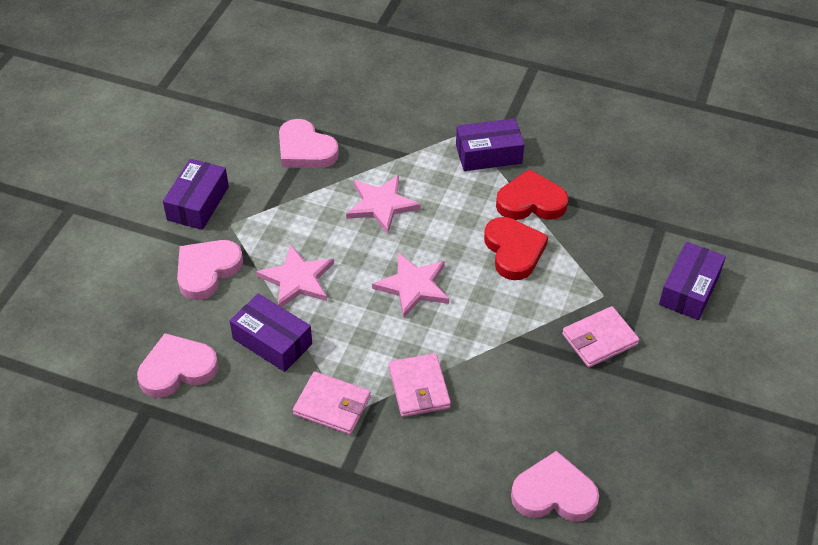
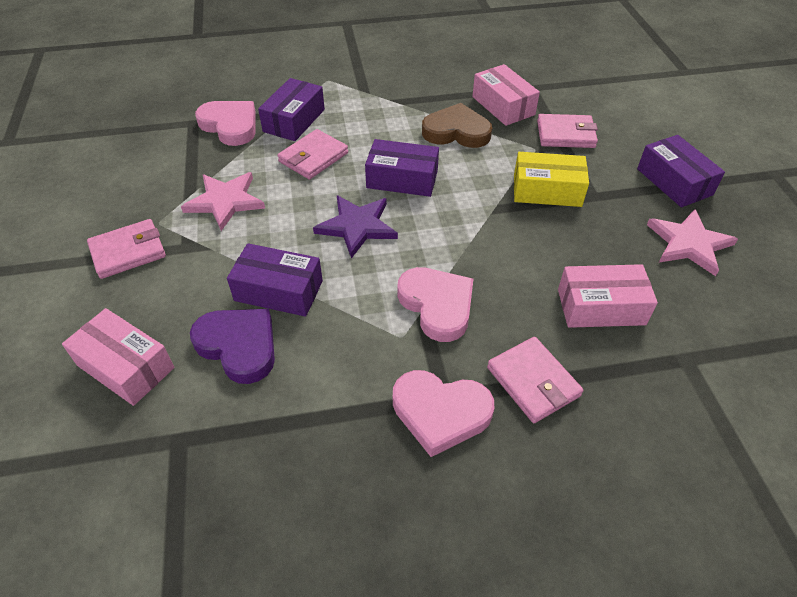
brown heart: none = 0 -> [422,103,492,148] = 1
pink box: none = 0 -> [62,308,175,406] [472,64,540,126] [558,264,658,328] = 3
pink heart: [137,333,218,398] [177,240,243,300] [279,119,339,168] [511,451,599,522] = 4 -> [195,101,256,146] [393,370,495,457] [397,267,473,342] = 3
pink star: [256,244,334,307] [346,175,420,234] [372,253,449,318] = 3 -> [181,172,265,231] [647,209,738,276] = 2
pink wallet: [293,372,371,435] [389,353,451,417] [562,306,639,367] = 3 -> [87,219,166,279] [277,129,348,179] [487,337,583,423] [537,114,598,148] = 4
purple heart: none = 0 -> [190,309,275,384] = 1
purple star: none = 0 -> [313,195,398,259] = 1
red heart: [484,217,548,280] [496,169,568,220] = 2 -> none = 0
yellow box: none = 0 -> [514,152,589,207] = 1

